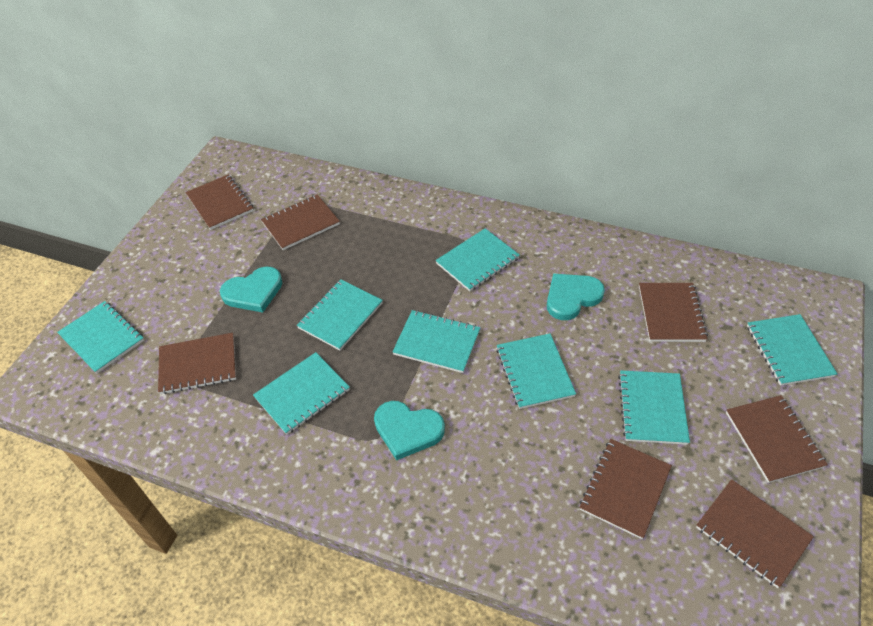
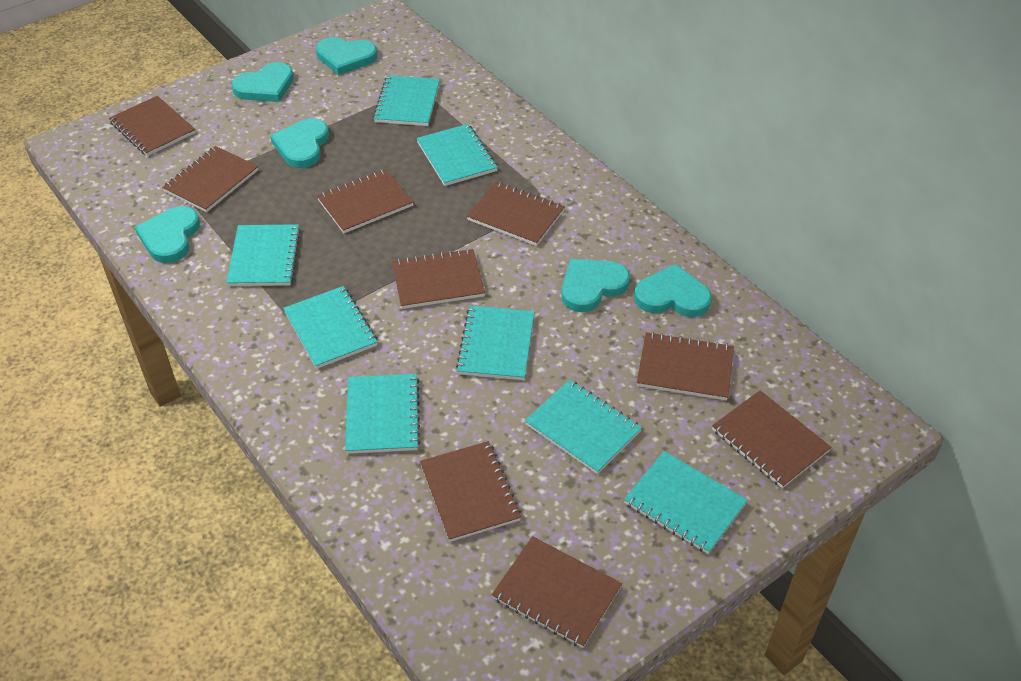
brown notebook: [158,333,236,394] [186,175,254,230] [261,195,340,250] [579,439,672,539] [639,283,708,342] [696,479,814,588] [726,395,828,483] = 7 -> [109,96,196,156] [162,146,259,212] [317,169,414,233] [392,248,485,309] [420,441,521,542] [467,181,565,246] [492,536,622,648] [637,332,734,400] [712,390,832,488] = 9
turquoise heart: [220,267,282,313] [374,401,445,460] [547,273,605,320] = 3 -> [135,206,200,263] [231,62,294,102] [270,118,329,168] [316,37,377,75] [562,259,630,312] [634,264,712,317] = 6

